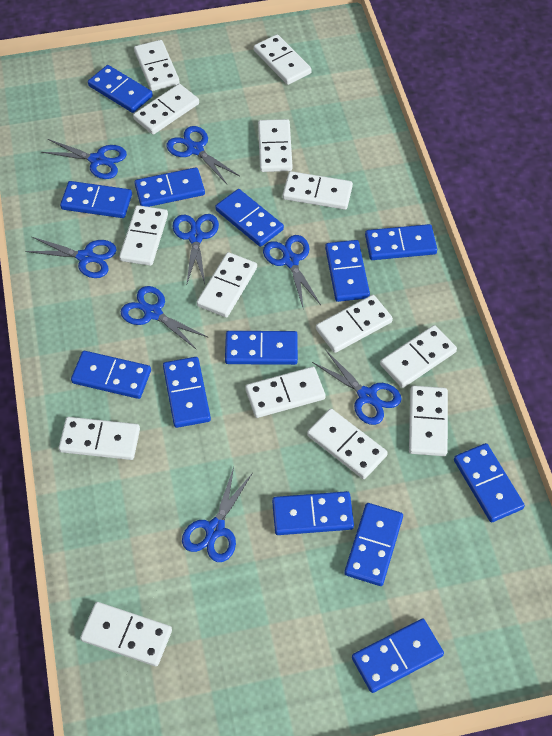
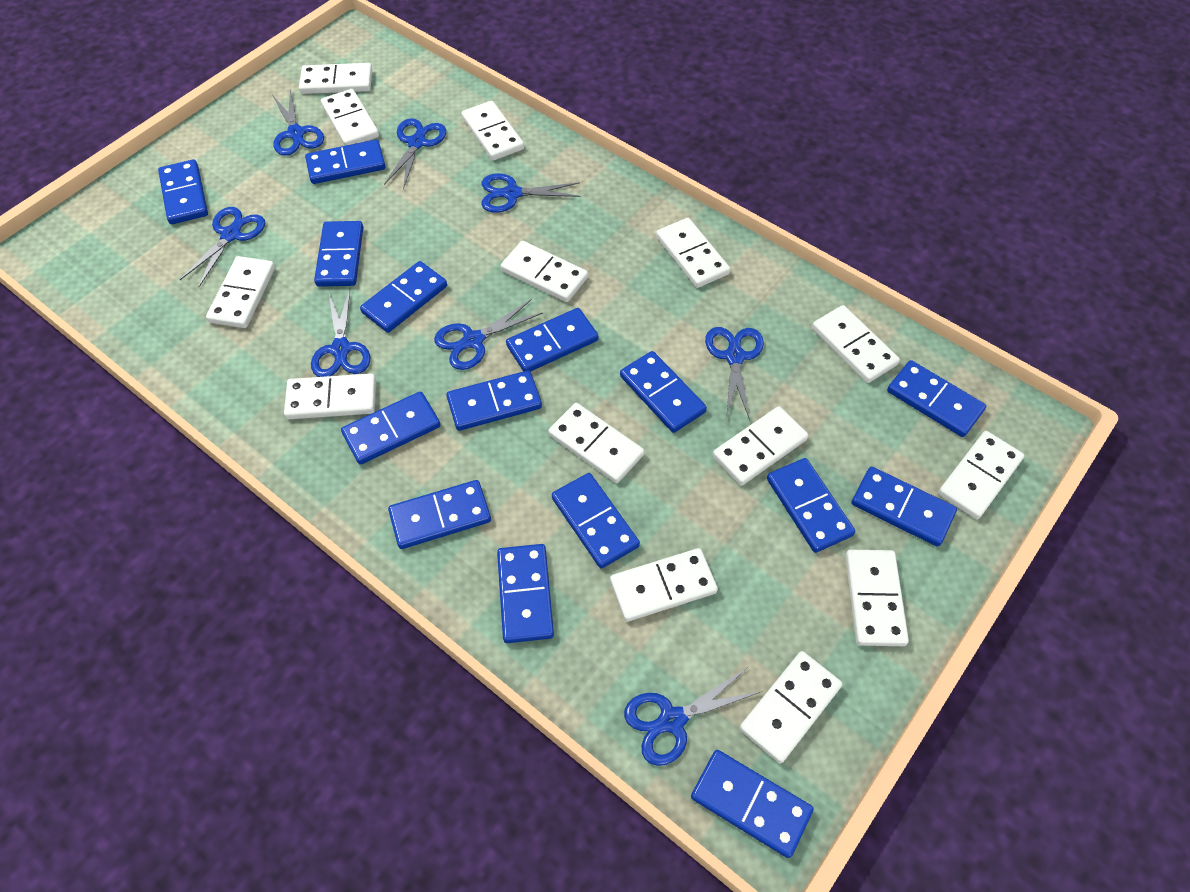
blue domino: [60,181,132,218] [71,351,151,399] [88,65,153,113] [134,167,205,207] [163,357,211,428] [215,189,284,247] [225,331,298,365] [272,491,354,535] [325,240,370,302] [344,503,403,586] [352,619,444,693] [365,224,437,260] [454,443,525,523] = 13 -> [158,159,208,224] [305,139,385,184] [314,221,363,287] [341,391,440,465] [360,261,447,333] [388,480,491,549] [446,370,542,431] [497,544,554,643] [506,308,598,372] [552,473,640,569] [620,351,707,433] [691,750,814,858] [767,458,855,553] [851,467,957,547] [887,360,986,437] = 15

